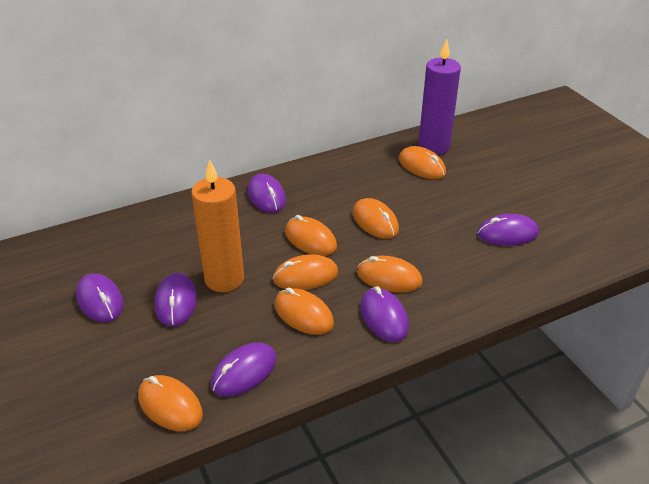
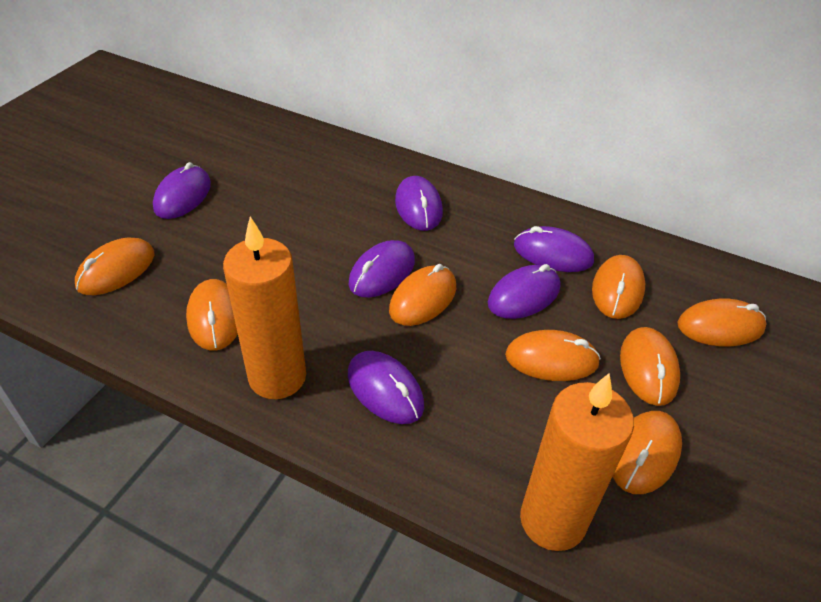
orange candle: [191,159,244,292] = 1 -> [223,217,306,399] [520,373,634,551] = 2
orange mouse: [138,375,203,431] [272,254,338,290] [274,288,334,335] [285,215,337,256] [353,198,399,239] [357,256,422,293] [399,146,446,179] = 7 -> [75,238,154,295] [186,279,238,350] [389,264,456,326] [505,330,601,381] [592,255,645,319] [613,411,682,494] [620,327,680,406] [678,298,767,346] = 8
purple candle: [418,39,461,155] = 1 -> none = 0

